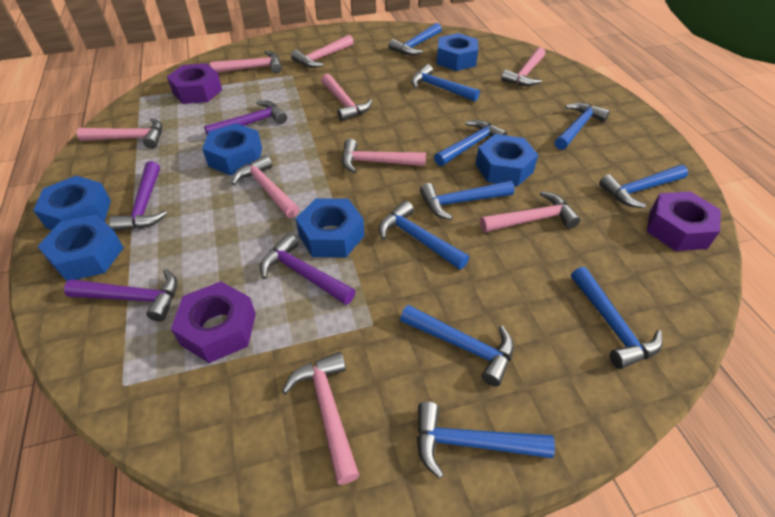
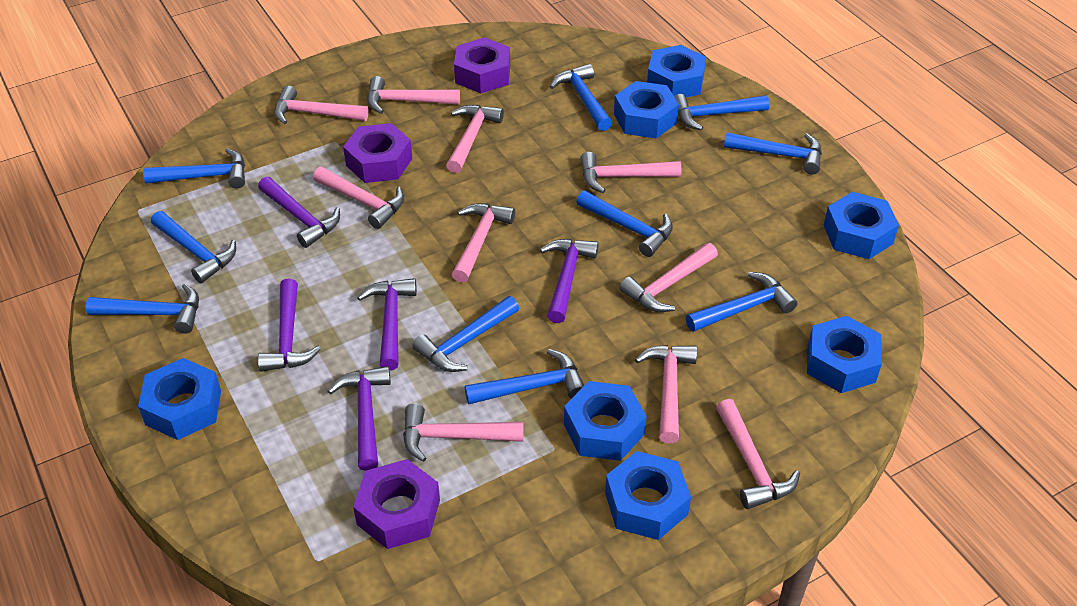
blue nut: [33,176,111,230] [37,214,124,281] [202,123,262,175] [296,198,364,257] [437,33,478,71] [475,134,538,186] = 6 -> [138,358,221,440] [564,381,647,461] [605,451,691,540] [614,81,679,139] [647,45,706,97] [807,316,882,393] [824,192,899,259] = 7
pink hammer: [77,118,162,149] [210,51,282,73] [231,155,299,218] [282,352,359,485] [291,35,354,68] [321,74,372,121] [342,139,426,173] [480,191,580,232] [501,47,545,86] = 9 -> [274,86,368,124] [313,167,404,229] [367,76,460,114] [403,403,524,462] [446,105,504,173] [452,203,515,283] [580,152,681,193] [620,243,718,312] [635,345,697,443] [716,399,800,509] = 10
purple hammer: [64,269,177,322] [109,161,167,231] [204,101,287,135] [260,234,356,305] = 4 -> [258,177,340,248] [258,278,321,372] [328,366,391,471] [357,278,417,370] [540,239,599,323] = 5

